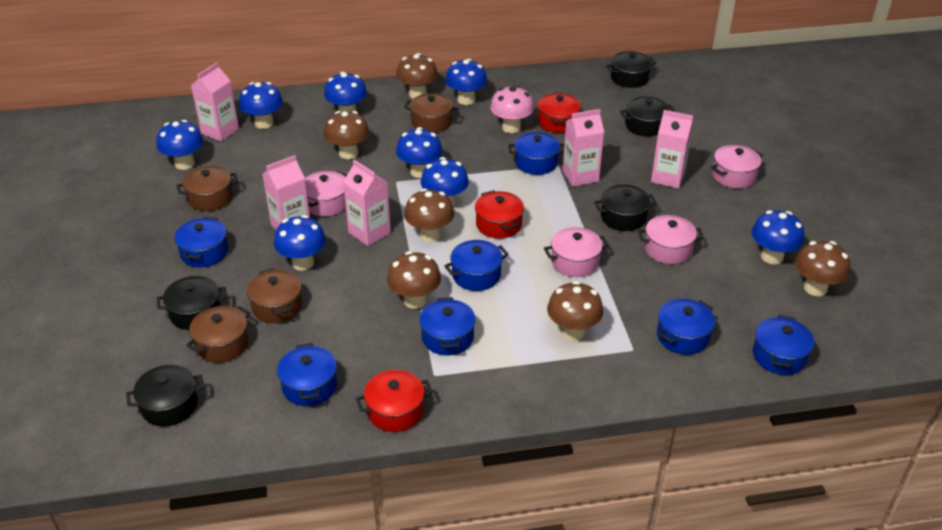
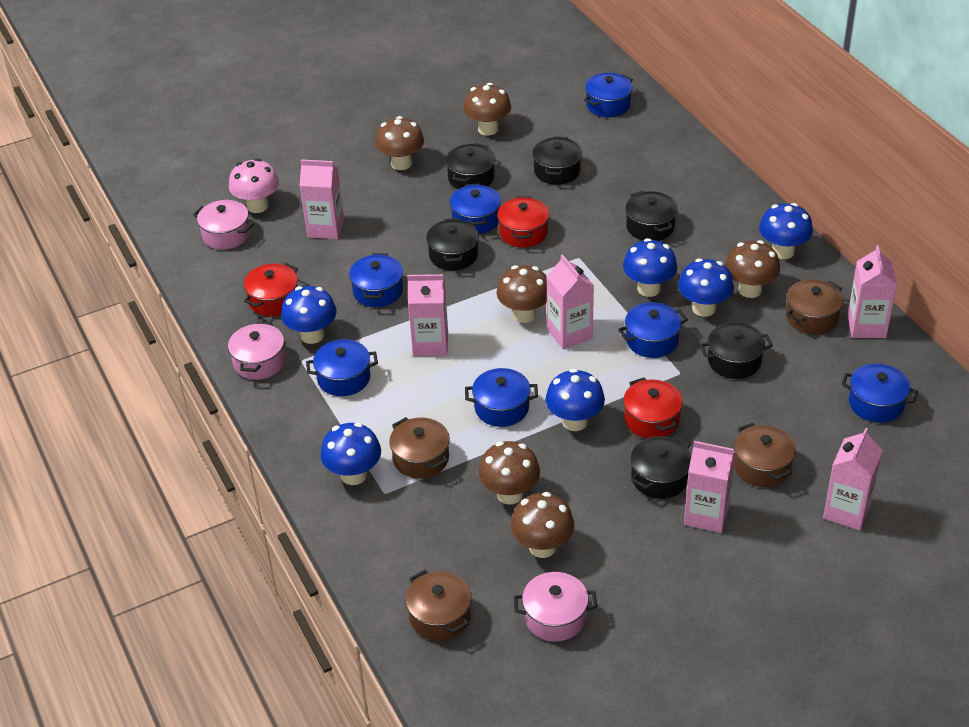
black pot: [126,365,204,426] [157,276,227,330] [594,184,657,231] [606,51,656,88] [620,96,675,136] = 5 -> [426,218,479,271] [446,143,495,189] [532,136,582,185] [625,191,677,241] [630,436,691,499] [700,322,773,379] = 6
blue mushroom: [157,120,203,170] [239,82,283,129] [274,215,326,271] [324,72,367,112] [396,127,442,178] [421,157,469,207] [445,59,487,105] [752,210,804,264] = 8 -> [281,286,337,344] [320,422,381,485] [546,369,605,431] [623,238,677,297] [678,258,734,317] [759,203,813,259] = 6
pink carton: [191,62,239,142] [262,155,310,230] [343,160,391,246] [563,109,604,187] [651,110,694,188] = 5 -> [300,159,344,239] [407,274,448,356] [546,254,594,349] [684,441,736,533] [823,428,883,530] [848,245,897,338] = 6
pink pot: [305,171,347,216] [544,227,609,277] [638,215,704,264] [711,145,763,188] = 4 -> [193,200,254,250] [228,322,286,380] [514,572,597,641] = 3

